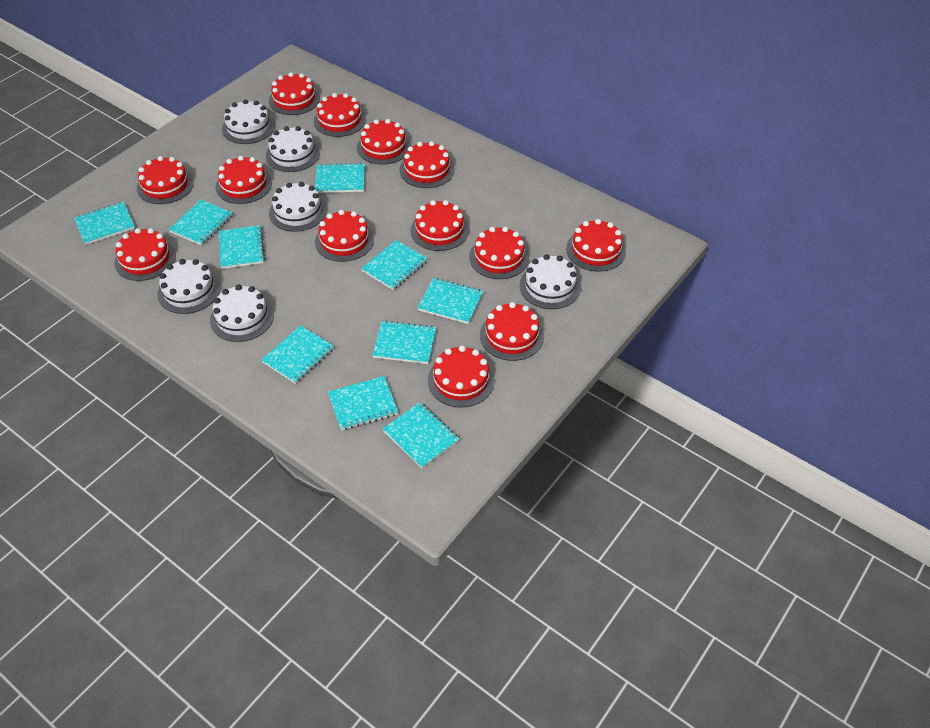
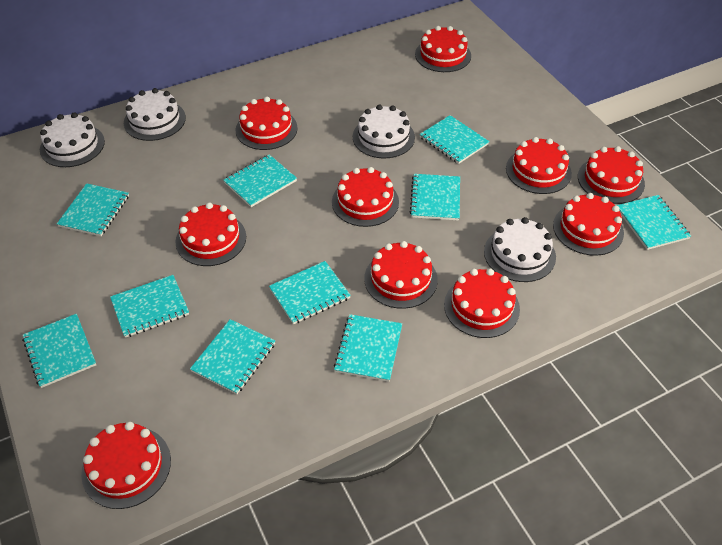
red cake: [114,228,176,281] [137,156,194,204] [215,156,272,204] [269,72,320,115] [314,93,366,137] [315,210,374,262] [357,119,411,165] [399,141,455,188] [411,200,469,251] [428,345,495,408] [469,227,529,279] [480,302,544,361] [566,219,626,272] = 13 -> [81,422,171,509] [175,203,246,266] [235,97,298,150] [332,167,399,227] [364,241,438,309] [415,26,471,72] [444,269,520,338] [506,137,572,194] [553,193,624,256] [578,146,645,204] = 10
white cake: [158,259,220,314] [210,285,274,342] [222,100,275,144] [266,126,320,172] [269,182,327,232] [519,254,581,309] = 6 -> [40,112,105,167] [124,88,186,141] [353,105,415,159] [484,217,556,282] = 4

